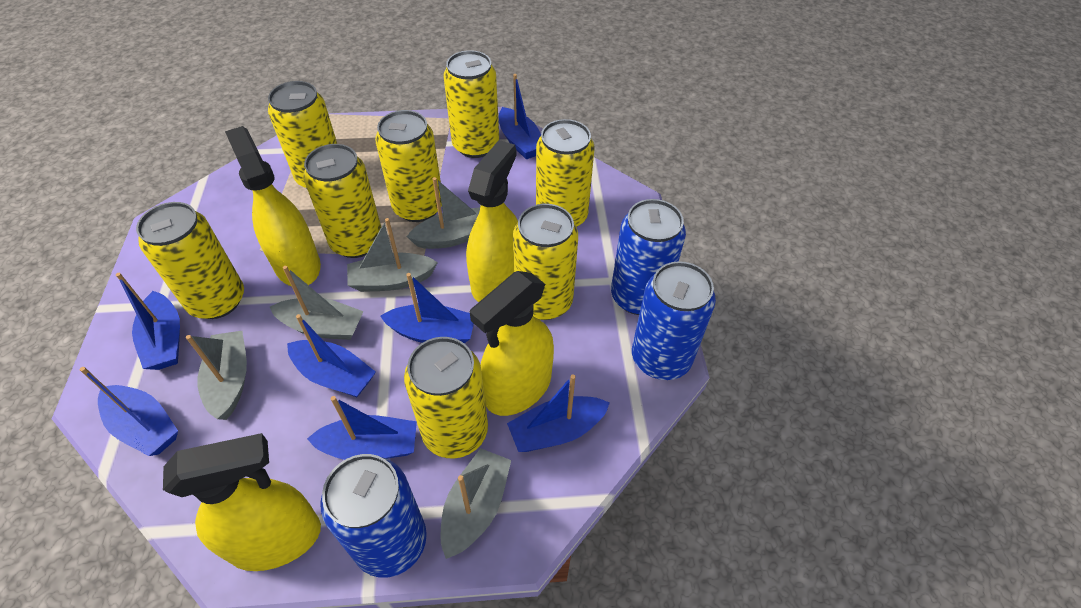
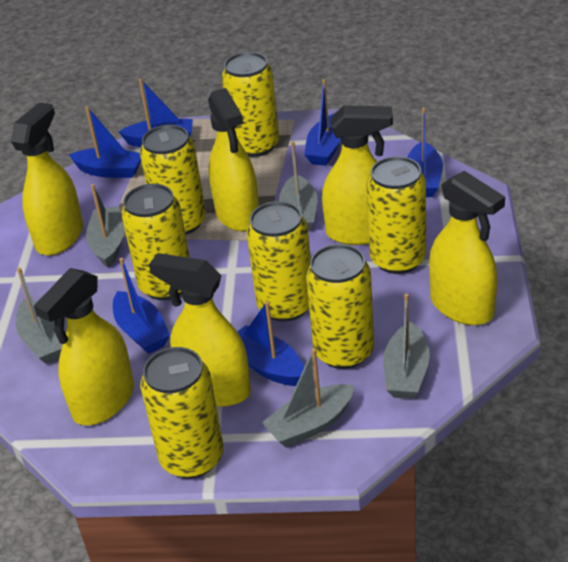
blue boat: [80,367,178,456] [116,273,180,370] [287,314,376,397] [307,396,417,460] [380,273,474,344] [499,74,541,159] [507,374,610,452] = 7 -> [69,107,141,178] [113,258,170,354] [119,79,193,147] [237,301,304,386] [304,79,341,166] [407,107,443,197] = 6
blue can: [321,454,427,578] [611,199,686,315] [632,261,716,380] = 3 -> none = 0
yellow can: [136,202,244,319] [268,81,337,189] [303,144,381,258] [375,110,442,222] [404,337,488,459] [443,50,499,158] [513,204,578,320] [536,119,595,227] = 8 -> [121,184,190,300] [140,125,206,235] [140,347,224,478] [222,52,279,157] [246,201,311,321] [306,244,374,369] [366,156,426,274] = 7
yellow spray bottle: [163,433,321,571] [225,126,321,286] [466,140,518,302] [470,271,554,416] = 4 -> [11,102,83,256] [34,268,134,425] [149,253,251,406] [208,88,259,231] [322,105,393,245] [429,171,505,325] = 6

